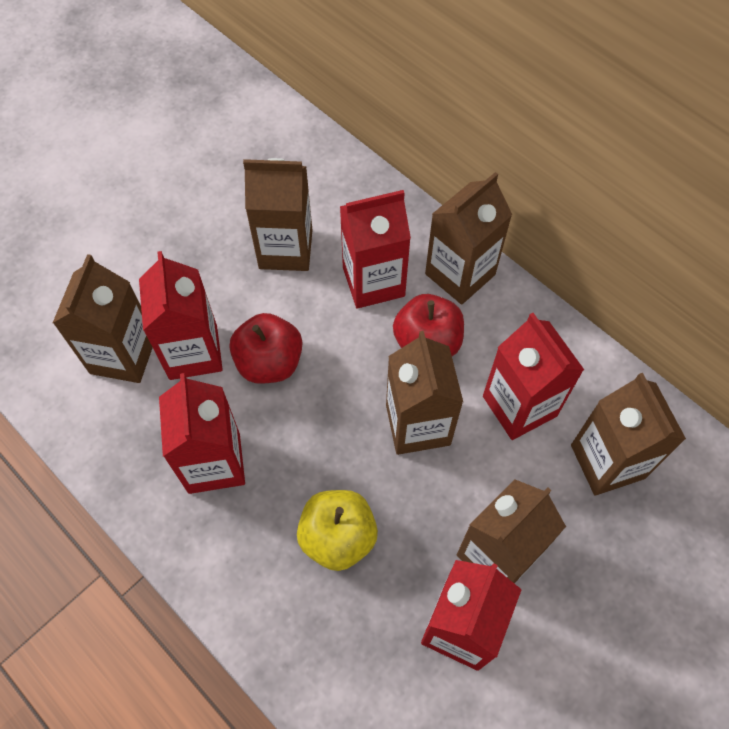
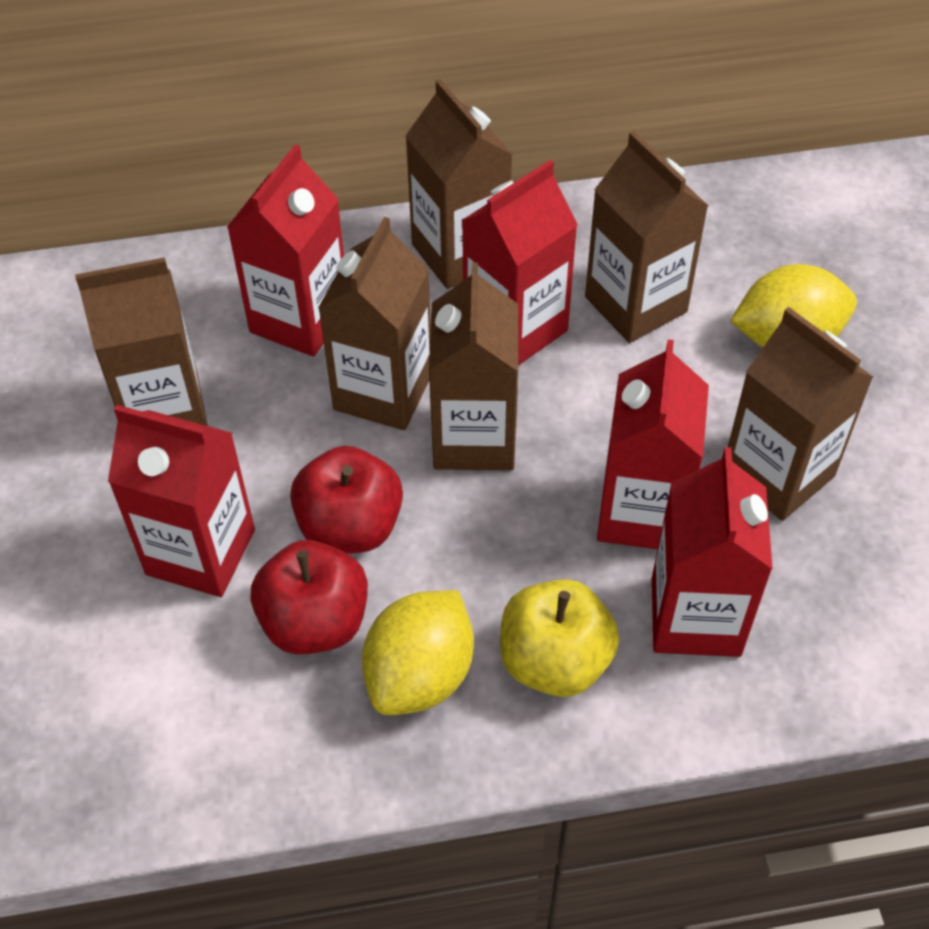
yellow lemon: none = 0 -> [362,590,474,715] [730,264,857,348] = 2

